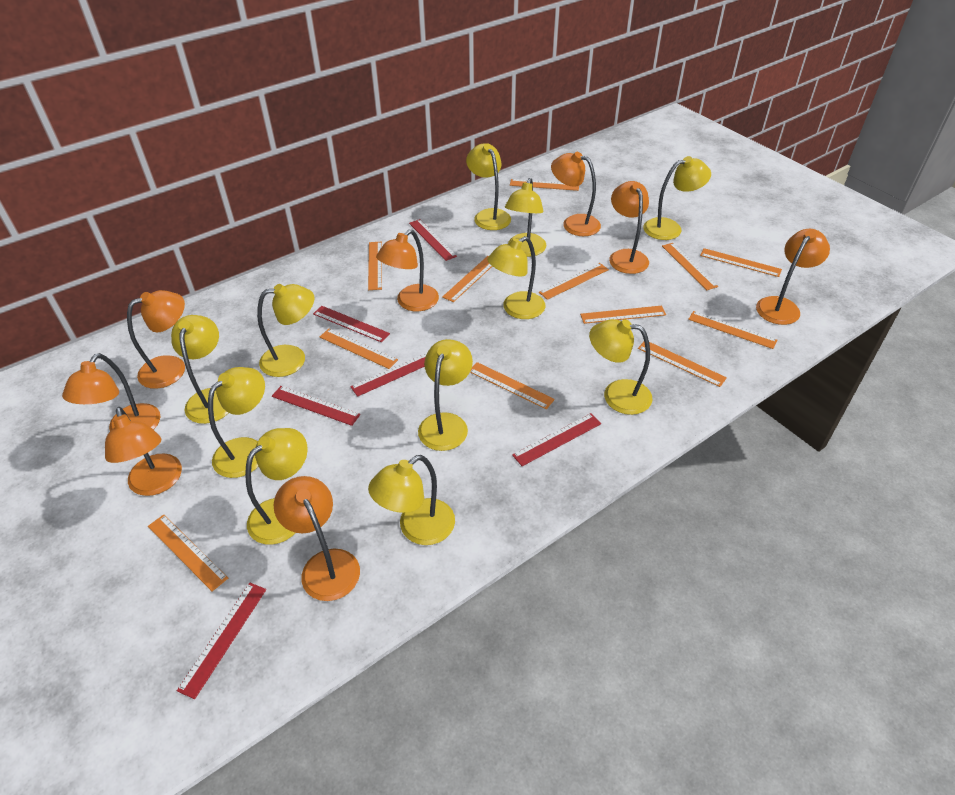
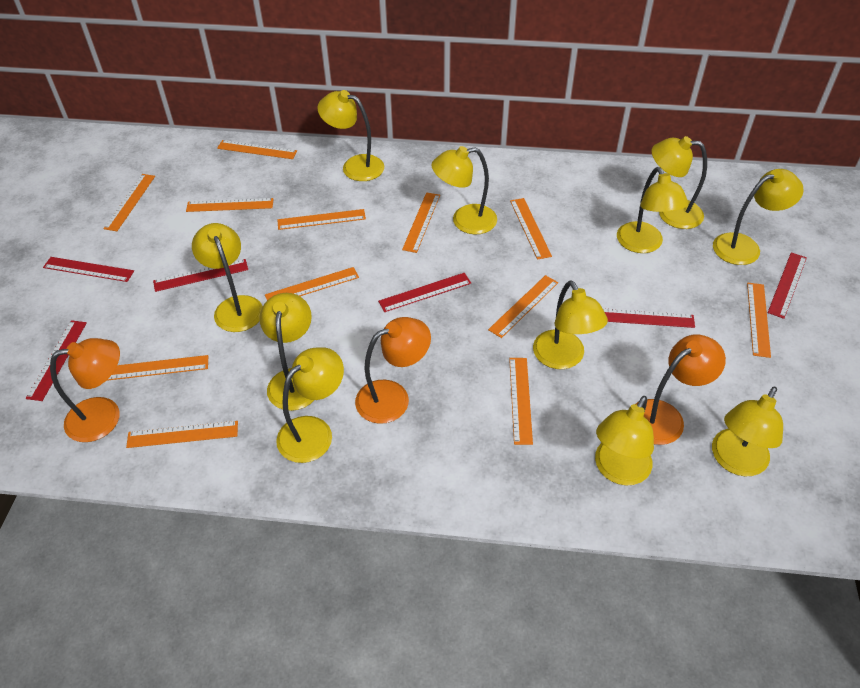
orange lamp: [62,353,160,431] [105,407,182,496] [127,290,185,389] [274,476,360,601] [376,229,439,311] [551,152,601,236] [609,181,649,274] [756,229,830,325] = 8 -> [50,338,120,442] [355,317,431,424] [636,334,726,445] = 3

